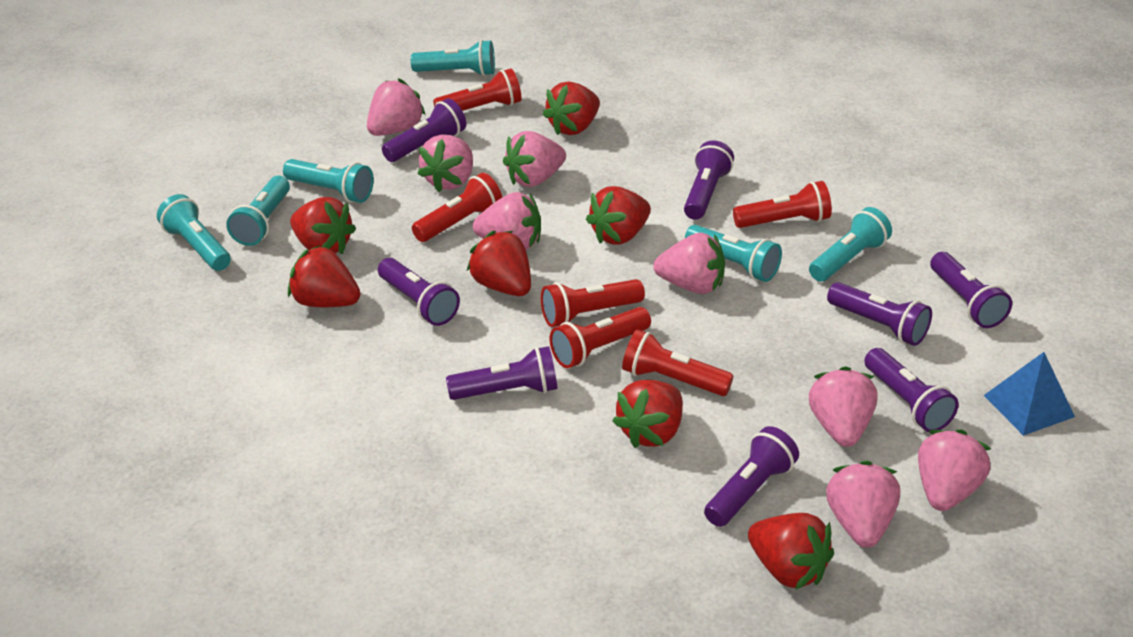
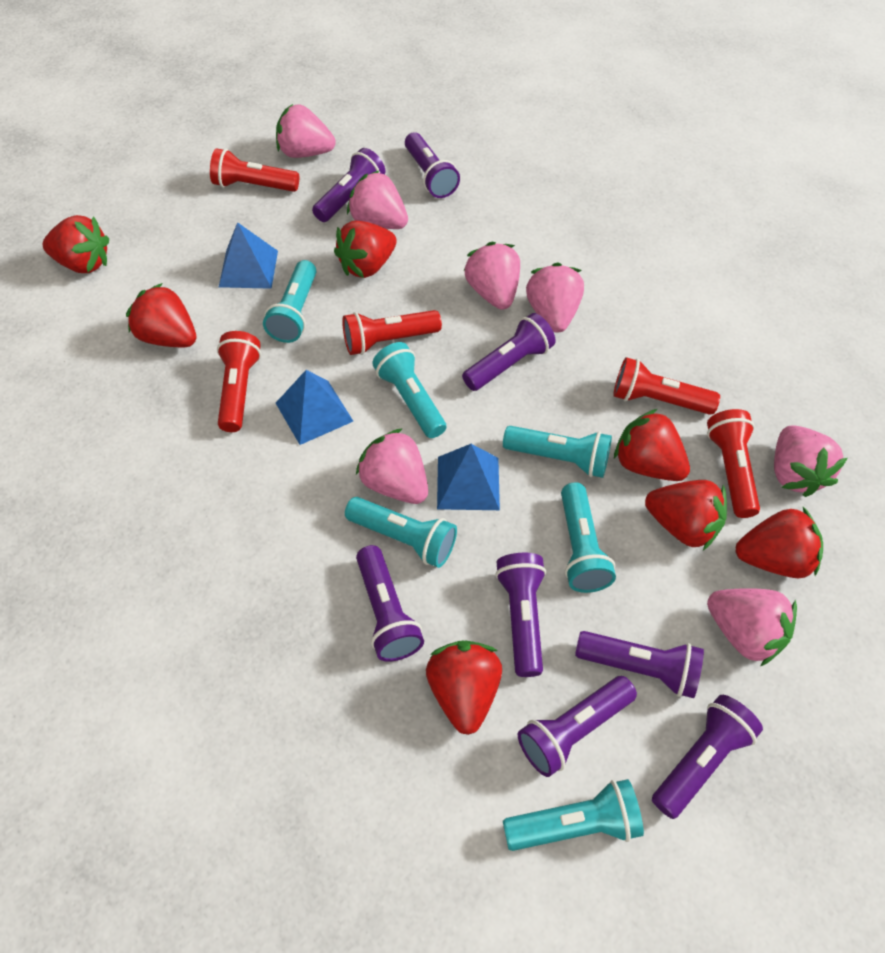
blue pyramid: [984,352,1075,436] = 1 -> [219,222,278,289] [276,370,353,445] [437,444,500,510] = 3
pink strawberry: [367,78,425,136] [418,135,473,192] [473,192,541,250] [503,131,566,187] [653,233,725,294] [809,366,877,447] [826,460,900,548] [918,429,991,511] = 8 -> [276,104,336,158] [347,170,408,229] [356,428,428,504] [464,242,520,310] [526,263,584,333] [707,588,797,666] [774,425,847,497] = 7
red flashlight: [412,173,502,242] [433,68,521,111] [541,279,645,327] [550,307,651,368] [622,329,733,396] [733,181,832,228] = 6 -> [210,148,299,192] [217,331,261,432] [342,310,442,355] [613,357,720,415] [707,409,760,518] = 5

